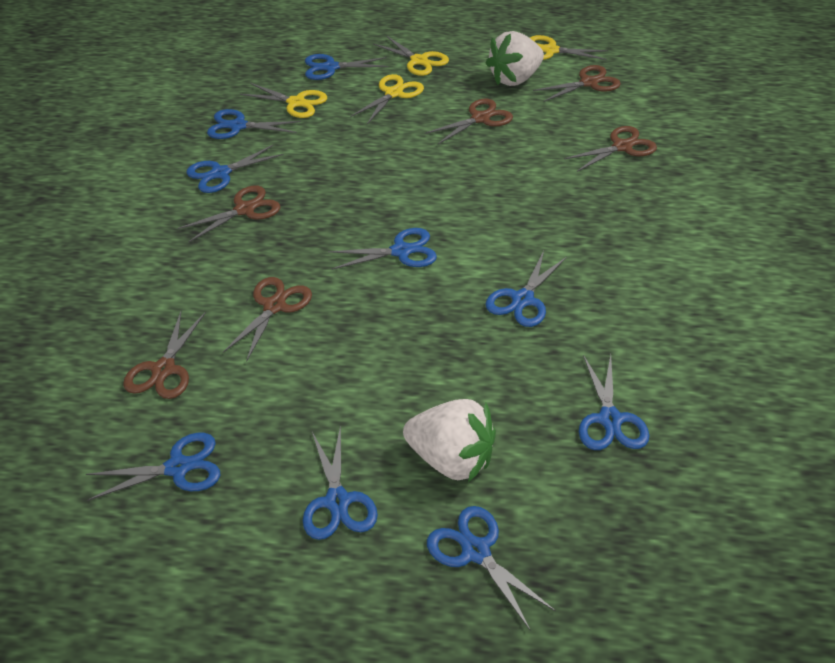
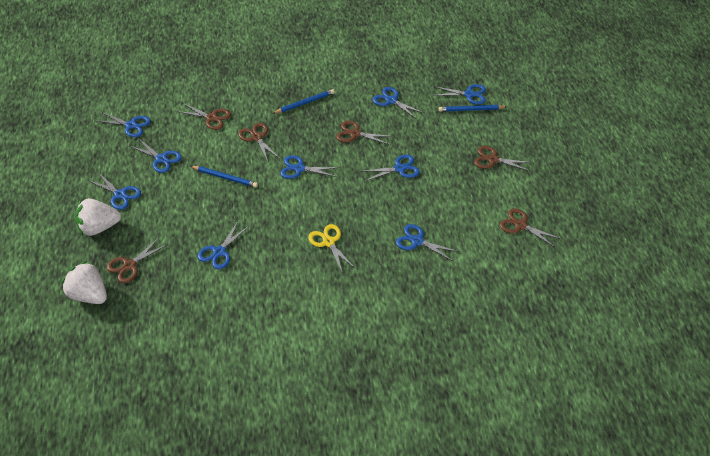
blue pencil: none = 0 -> [191,166,258,188] [272,89,335,114] [439,105,507,112] = 3
yellow scissors: [240,83,327,118] [350,74,424,124] [373,35,449,76] [530,35,609,60] = 4 -> [308,224,356,274] = 1

